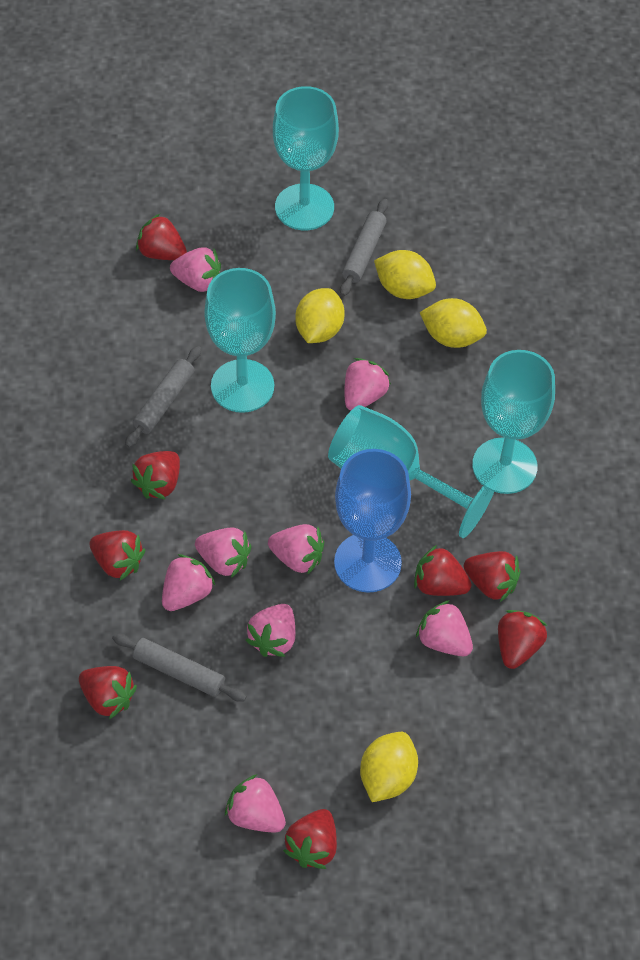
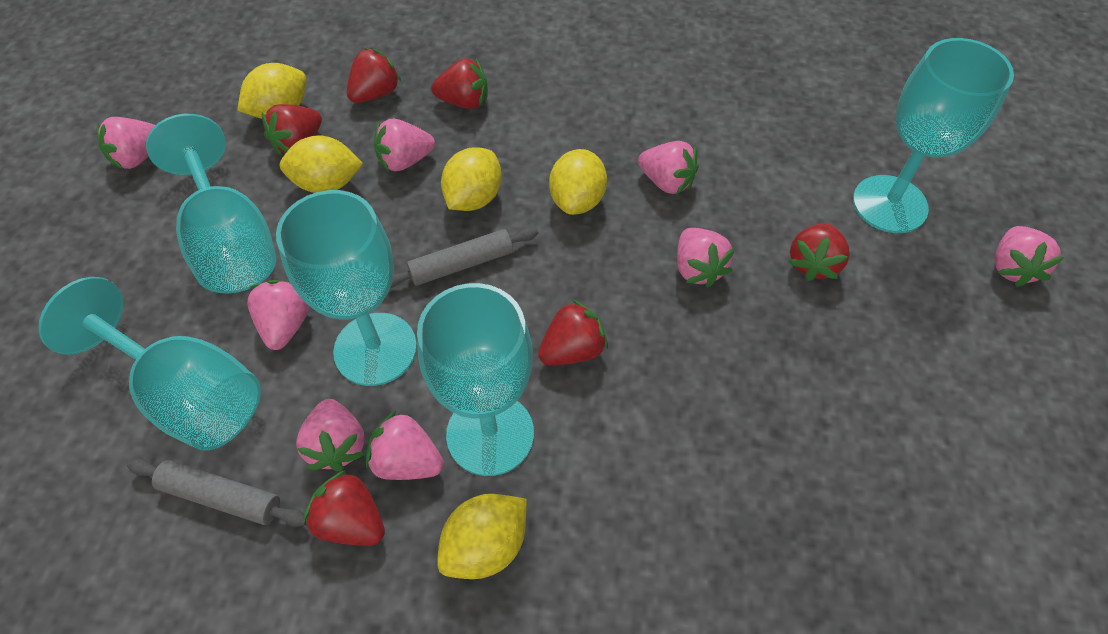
blue goblet: [334,449,411,593] = 1 -> none = 0
grey rolling pin: [112,633,247,702] [125,346,201,448] [340,199,388,296] = 3 -> [127,459,306,527] [390,227,538,288] = 2
red strawberry: [79,666,137,719] [90,530,145,581] [131,451,180,500] [136,214,187,260] [283,809,337,869] [414,545,471,596] [464,551,521,602] [498,610,547,669] = 8 -> [262,104,322,155] [304,470,385,546] [347,48,401,103] [431,58,488,109] [538,300,608,365] [788,223,850,281] = 6
turquoise goblet: [204,268,276,413] [273,86,339,230] [328,405,497,538] [472,350,555,494] = 4 -> [38,277,261,451] [146,114,277,293] [276,190,417,386] [417,283,534,476] [853,38,1014,233] = 5
yellow lemon: [295,288,345,343] [360,732,418,802] [374,250,436,299] [420,298,487,348] = 4 -> [237,63,306,119] [280,135,363,193] [437,494,527,579] [441,147,502,211] [549,149,607,215] = 5

